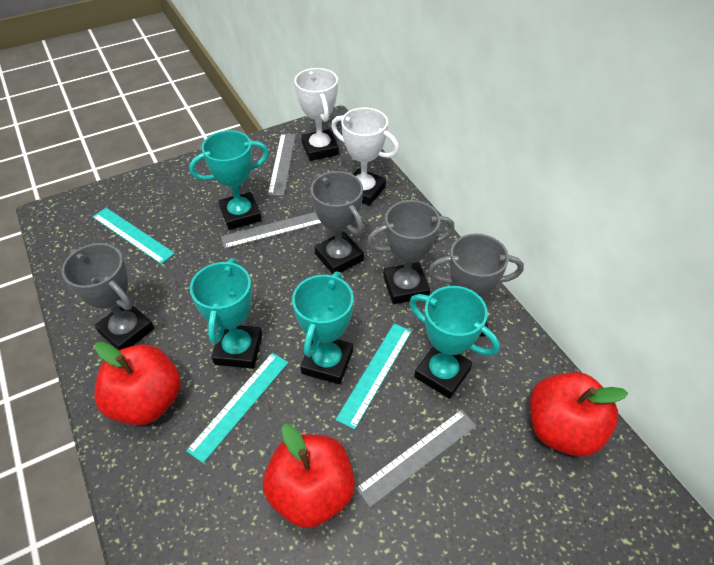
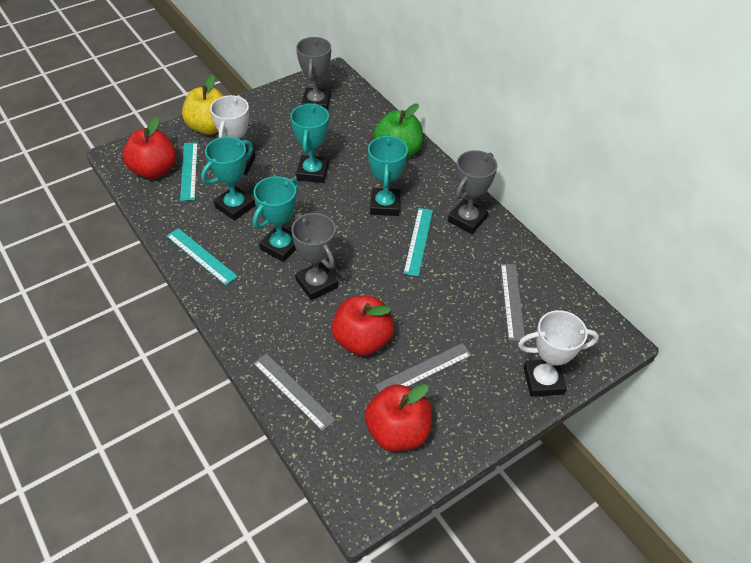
green apple: none = 0 -> [374,104,423,158] = 1
grey trophy: [62,243,154,350] [311,171,364,274] [367,200,454,304] [428,233,524,337] = 4 -> [291,213,338,300] [296,37,331,110] [448,150,497,234] = 3
yellow apple: none = 0 -> [182,75,224,135] = 1

